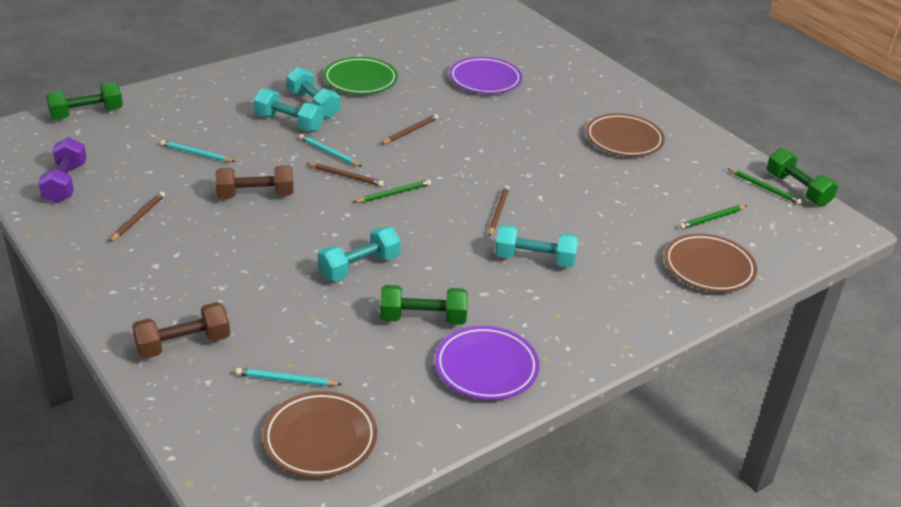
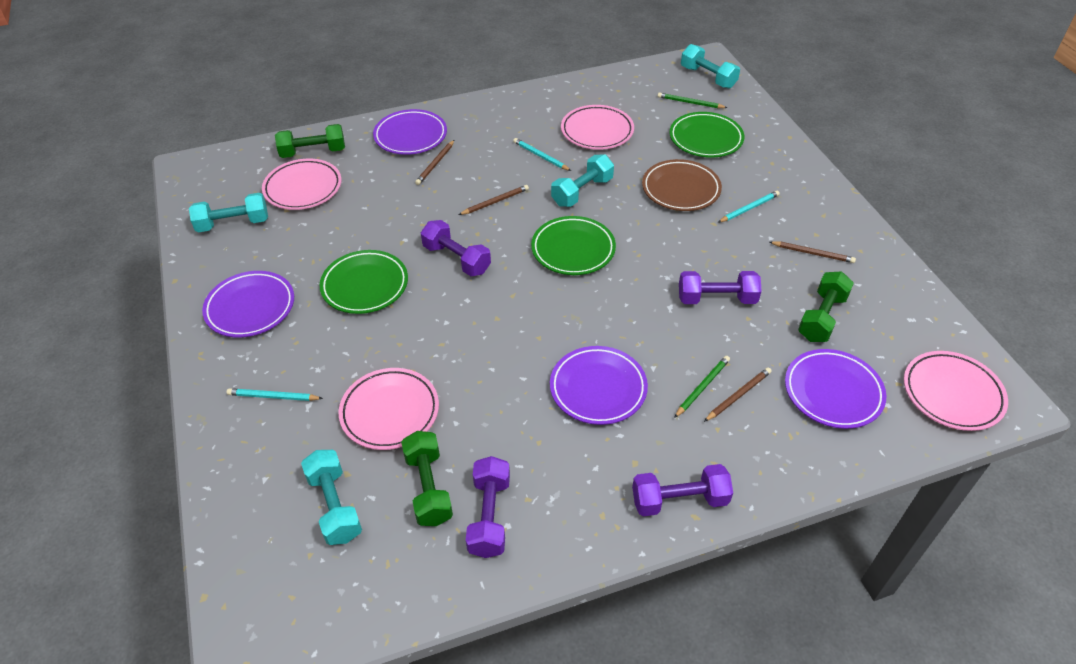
brown dumbbell: [132,302,230,359] [215,166,294,199] = 2 -> none = 0
brown plate: [262,391,377,478] [586,113,665,156] [664,233,757,292] = 3 -> [642,159,722,211] = 1
green pencil: [353,179,431,203] [679,205,747,229] [728,168,802,205] = 3 -> [658,92,727,108] [674,356,730,418] = 2
green plate: [323,57,398,94] = 1 -> [320,250,408,314] [531,216,616,275] [669,112,744,158] = 3
pink plate: none = 0 -> [262,159,342,210] [339,368,439,450] [561,105,634,150] [904,351,1008,431] = 4
purple dumbbell: [38,137,87,203] = 1 -> [421,220,491,276] [466,456,510,558] [632,464,733,516] [679,271,762,304] = 4
purple plate: [435,326,539,400] [449,57,522,94] = 2 -> [202,271,294,338] [373,109,447,155] [550,346,648,425] [785,349,886,429] = 4

